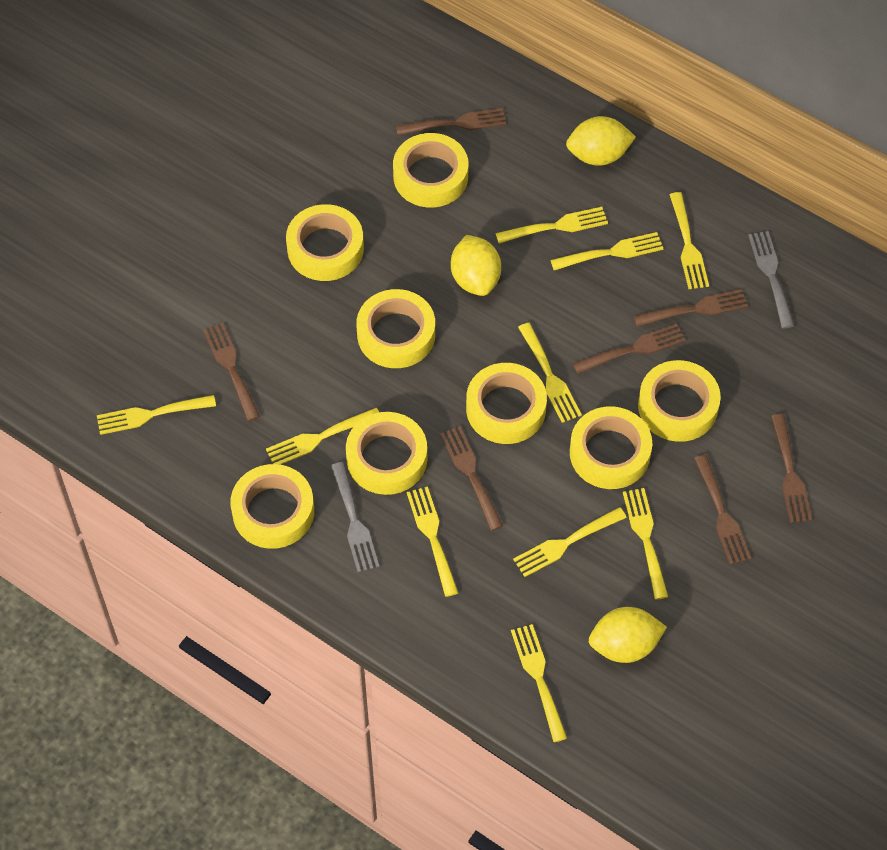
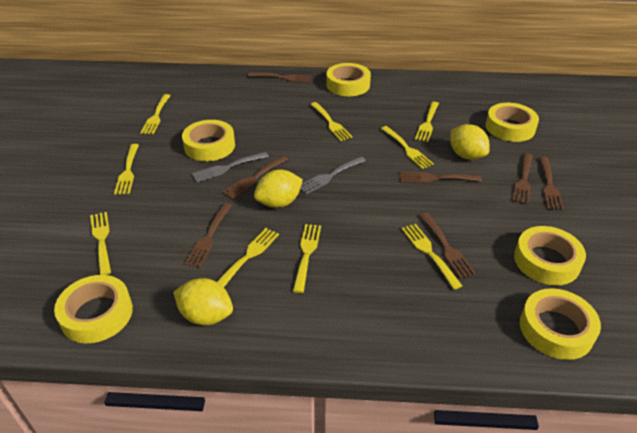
yellow fork: [97,395,216,435] [266,408,379,465] [407,487,458,597] [495,207,608,243] [511,624,567,742] [513,507,627,577] [518,323,582,423] [550,232,663,270] [623,488,668,600] [669,192,709,289] = 10 -> [90,212,111,275] [114,144,139,195] [140,94,171,134] [217,228,279,287] [293,224,321,293] [310,102,352,141] [381,126,434,169] [401,224,462,290] [415,102,439,142] = 9
yellow tape: [230,464,314,549] [286,204,364,281] [346,412,427,495] [356,289,435,368] [393,133,468,208] [466,363,547,444] [570,406,652,489] [638,360,721,442] = 8 -> [54,275,133,343] [182,120,235,161] [326,63,371,96] [485,103,539,142] [514,226,586,285] [520,288,601,360] = 6

